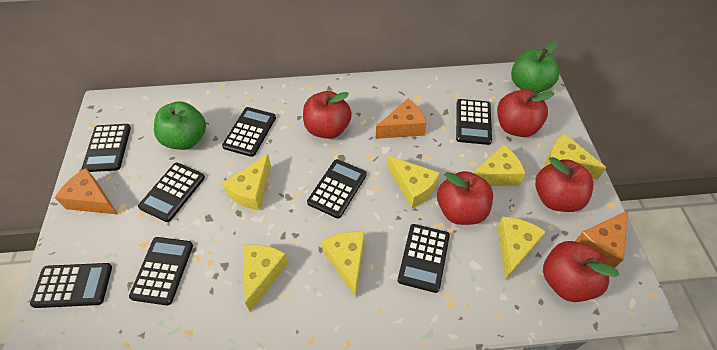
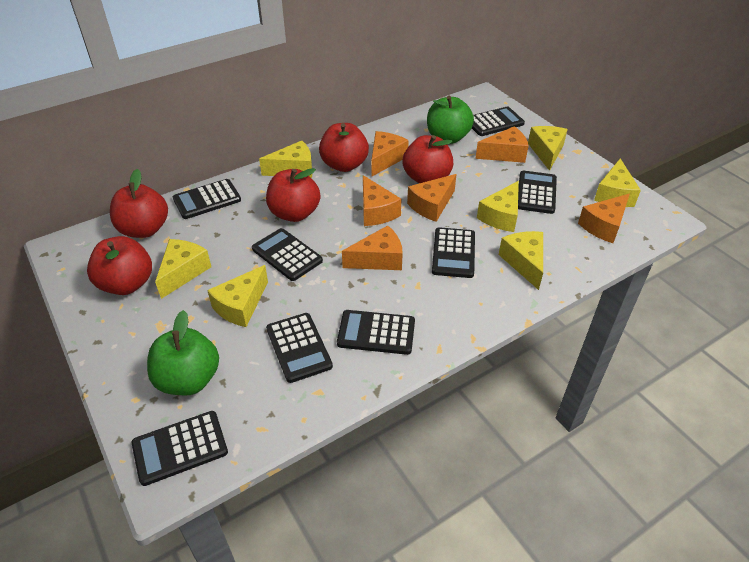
orange cheese: [55,168,118,215] [376,99,427,139] [575,210,628,268] = 3 -> [342,225,403,270] [363,175,401,226] [371,131,409,176] [407,174,457,222] [475,126,529,163] [578,194,630,243] = 6

